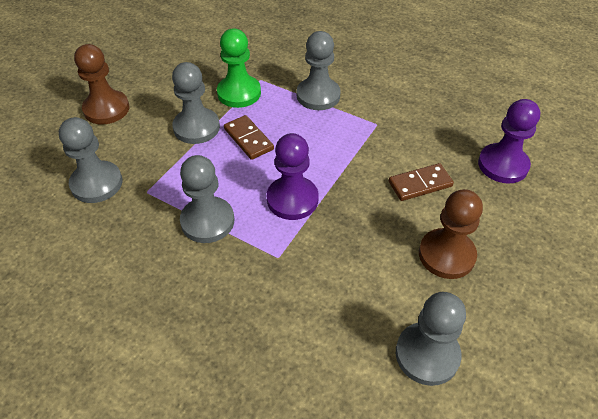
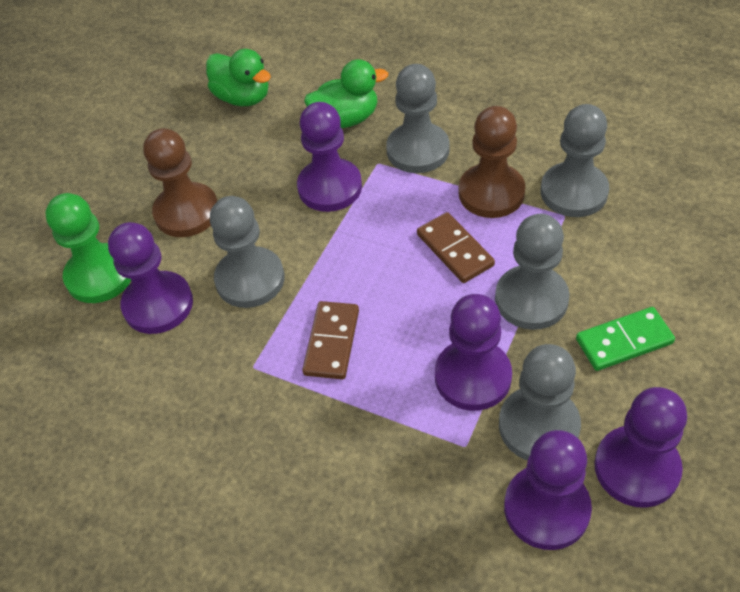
green domino: none = 0 -> [576,307,675,371] = 1
green duck: none = 0 -> [206,49,271,106] [304,59,388,128] = 2
purple pawn: [267,133,319,220] [478,99,540,184] = 2 -> [108,222,193,334] [297,102,362,212] [435,294,512,411] [504,430,592,550] [594,387,687,508] = 5

